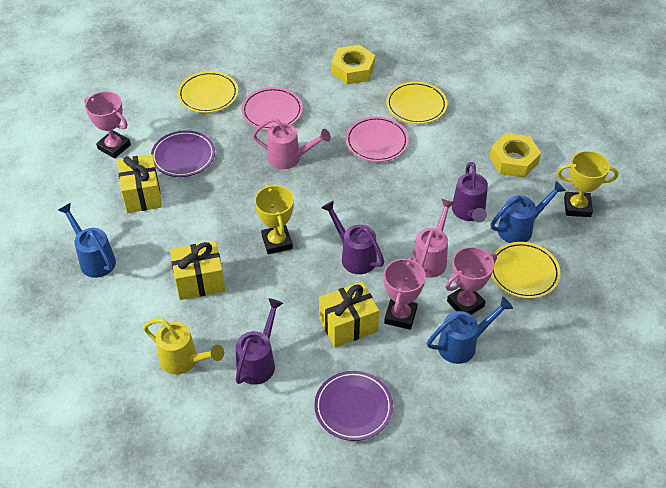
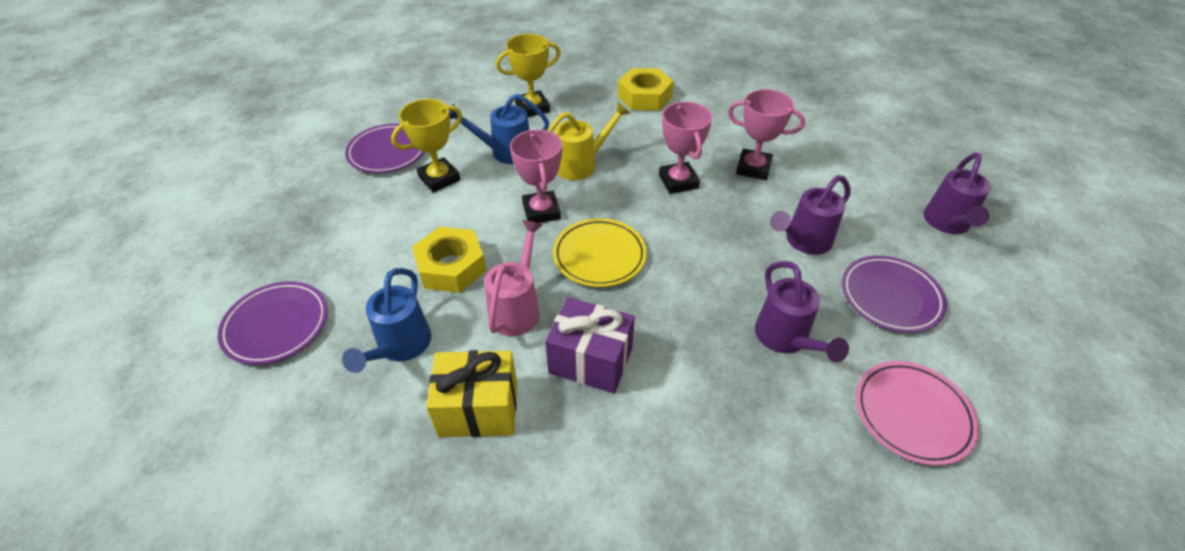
blue watering can: [58,203,116,278] [427,297,513,364] [491,181,566,243] = 3 -> [342,268,431,373] [449,94,549,164] = 2
pink plate: [241,87,303,130] [346,116,409,162] = 2 -> [855,361,979,466] = 1
pink watering can: [253,118,331,169] [412,199,454,278] = 2 -> [484,220,543,336] = 1
purple gift: none = 0 -> [545,297,635,393] = 1
purple plate: [151,130,215,177] [314,371,393,441] = 2 -> [218,281,328,365] [345,124,424,173] [842,255,947,333] = 3
yellow gift: [118,154,162,213] [170,241,225,300] [319,281,379,348] = 3 -> [426,350,517,437] = 1
yellow plate: [178,71,238,113] [386,81,447,124] [491,242,561,299] = 3 -> [553,218,647,287] = 1

